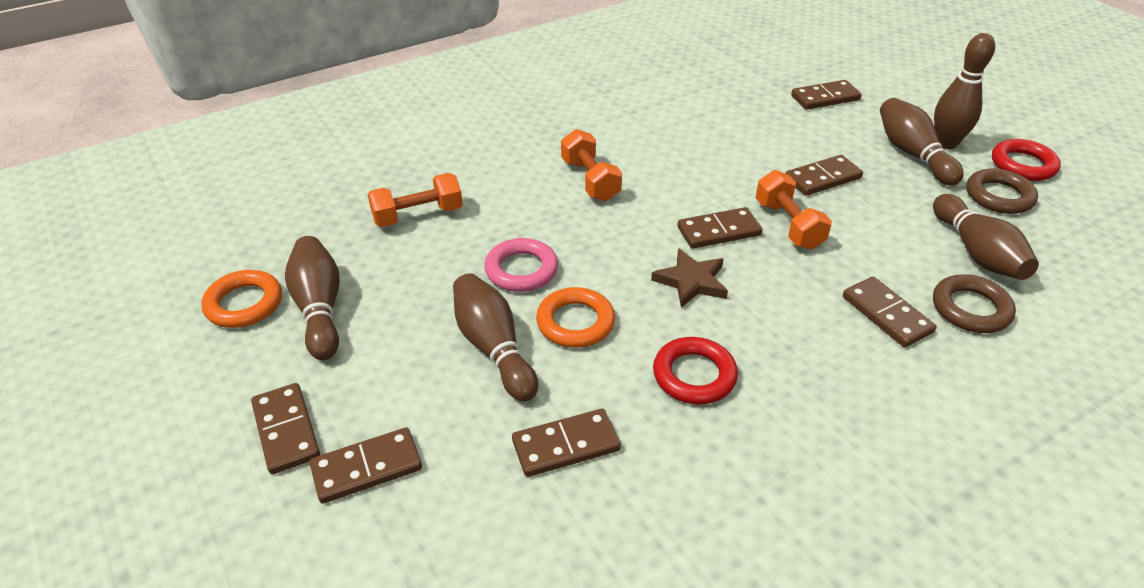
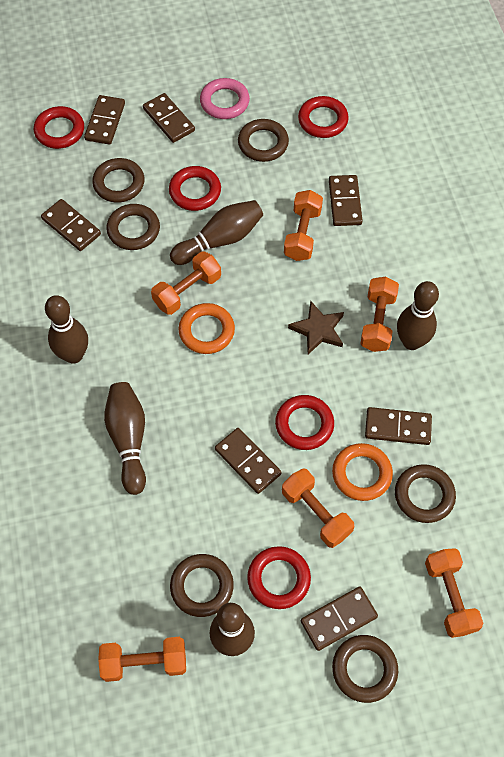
brown ring: [933,274,1016,333] [966,168,1038,214] = 2 -> [92,158,145,203] [106,204,160,250] [170,554,234,617] [238,119,289,162] [332,635,398,703] [395,464,456,523] = 6
orange dumbbell: [368,173,463,227] [561,129,622,201] [756,170,832,250] = 3 -> [98,637,186,682] [151,251,221,315] [282,468,354,548] [284,190,323,261] [360,277,399,352] [425,548,483,638] = 6
red ring: [653,337,738,404] [992,139,1061,181] = 2 -> [34,106,84,149] [169,166,221,211] [247,546,311,609] [275,395,334,450] [298,96,349,138] = 5

